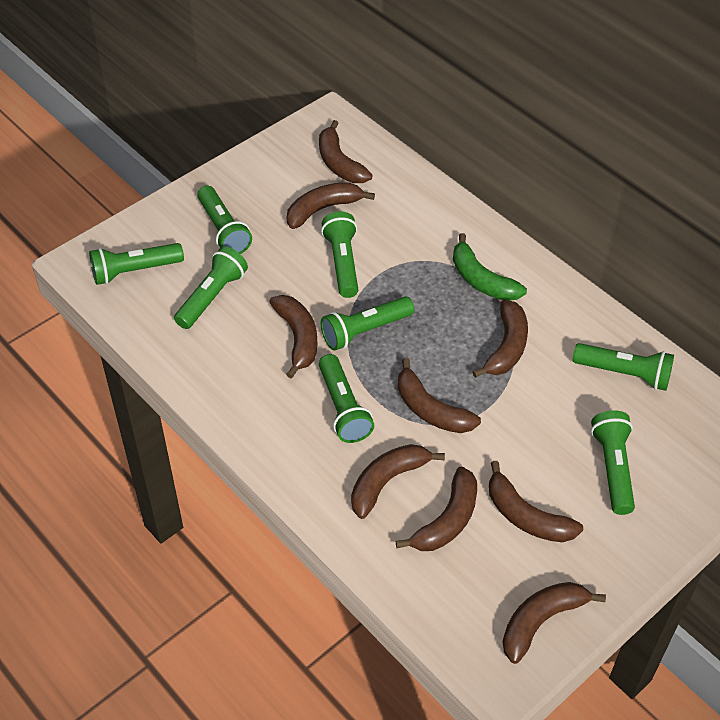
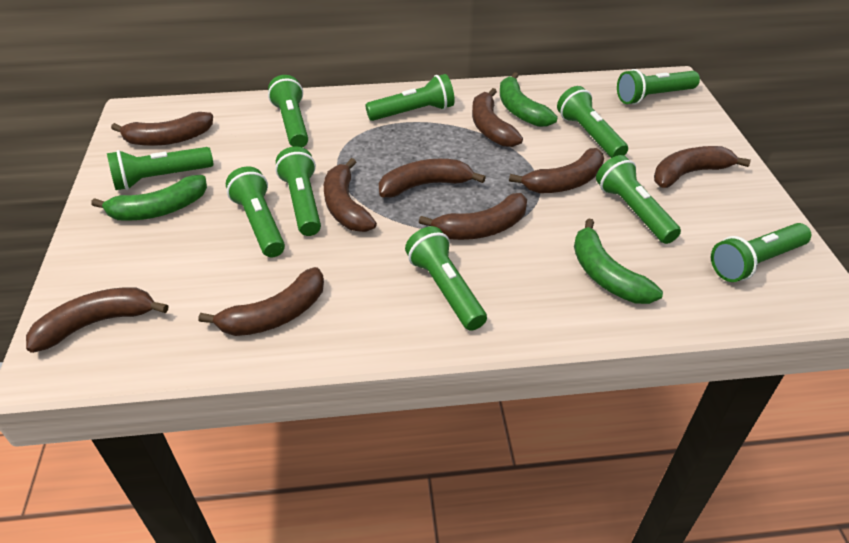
green banana: [453,233,527,301] = 1 -> [91,175,207,221] [500,72,558,127] [574,218,663,304] = 3
green flashlight: [89,243,184,285] [174,246,248,329] [197,185,252,254] [319,354,374,443] [321,211,358,298] [321,296,414,351] [573,343,674,391] [591,410,635,515] = 8 -> [107,147,213,190] [226,167,285,257] [268,75,308,147] [275,146,321,236] [365,74,455,121] [405,226,487,331] [557,86,628,158] [596,155,681,244] [617,69,700,105] [711,223,811,282] = 10

